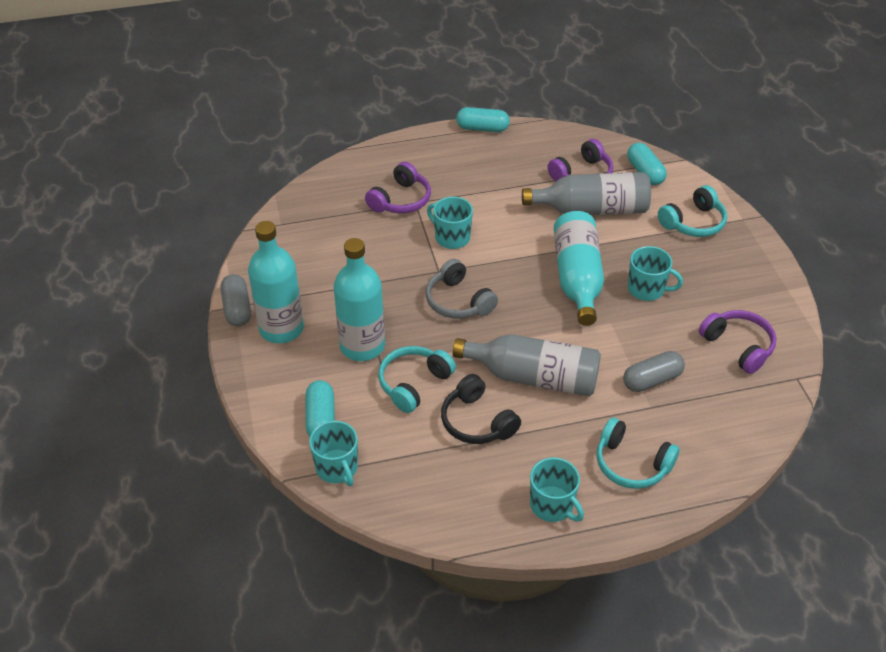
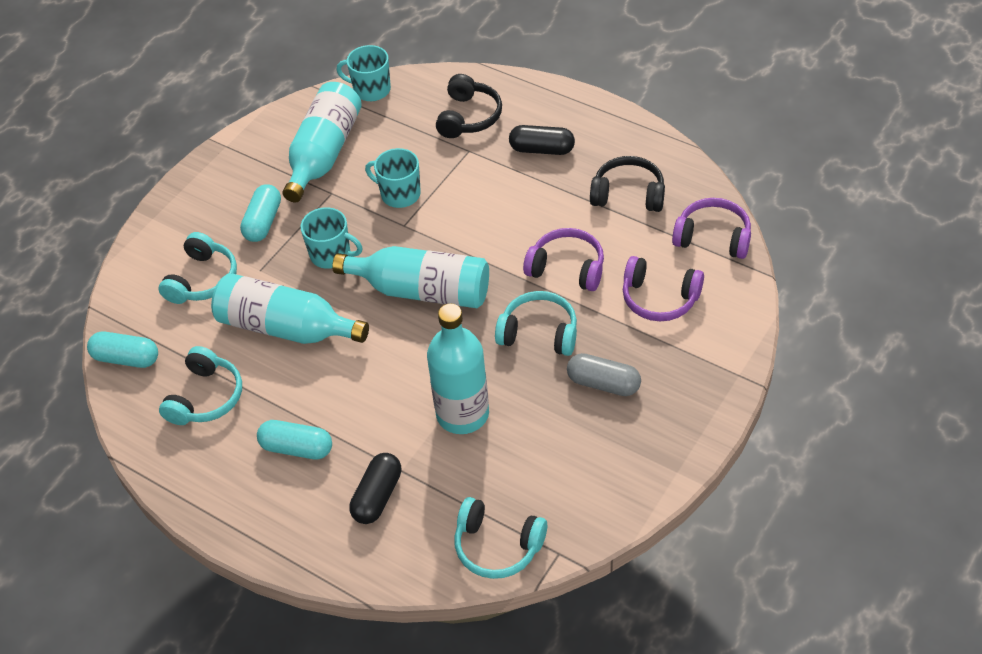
black capsule: none = 0 -> [349,453,401,524] [509,125,575,155] = 2
black headphones: [441,374,521,444] = 1 -> [436,74,502,138] [590,156,665,212] = 2
grey bottle: [453,334,601,396] [522,172,651,215] = 2 -> none = 0
grey capsule: [221,274,251,326] [623,351,685,392] = 2 -> [567,353,641,396] = 1
grey headphones: [426,259,498,319] = 1 -> none = 0
turquoise bottle: [248,221,304,343] [334,238,385,361] [554,211,604,326] = 3 -> [211,273,369,344] [282,82,362,202] [332,246,489,308] [427,304,489,434] = 4
turquoise headphones: [378,346,456,413] [597,418,680,489] [658,185,727,237] = 3 -> [159,232,237,304] [159,346,242,425] [454,497,547,579] [495,291,577,356] = 4
turquoise mug: [309,421,358,486] [427,197,473,249] [530,457,584,522] [628,246,683,301] = 4 -> [300,207,362,269] [336,45,391,101] [365,148,421,208] = 3

